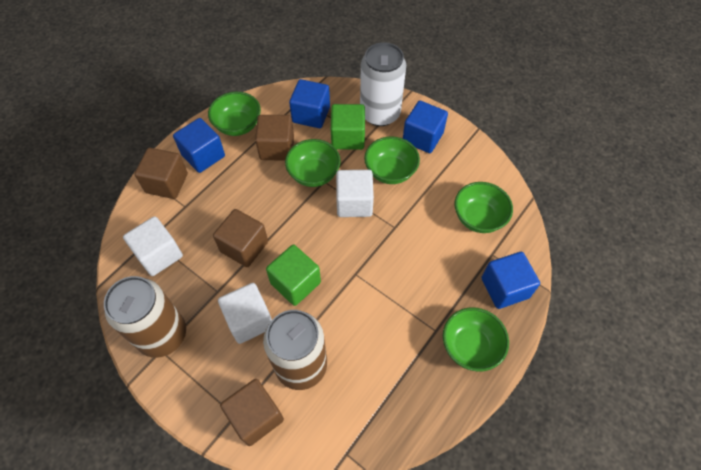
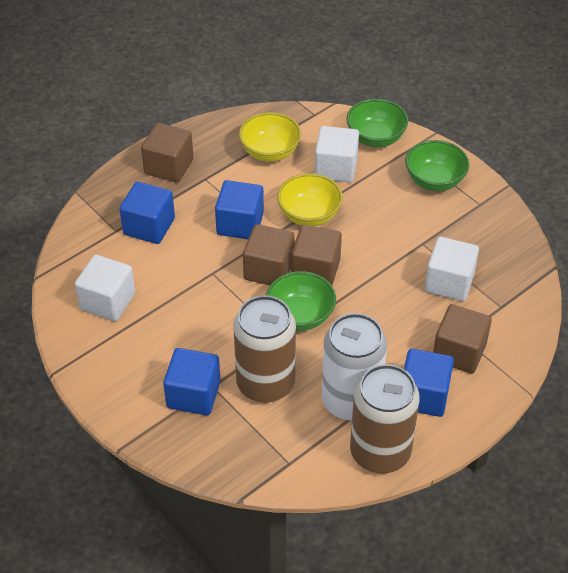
green bowl: [208,92,261,136] [285,139,341,187] [364,136,420,184] [443,307,509,372] [454,182,513,233] = 5 -> [266,271,336,331] [347,99,408,147] [405,140,469,191] = 3
green cube: [266,245,321,306] [331,104,365,150] = 2 -> none = 0
yellow bowl: none = 0 -> [239,112,301,162] [277,173,343,226] = 2

